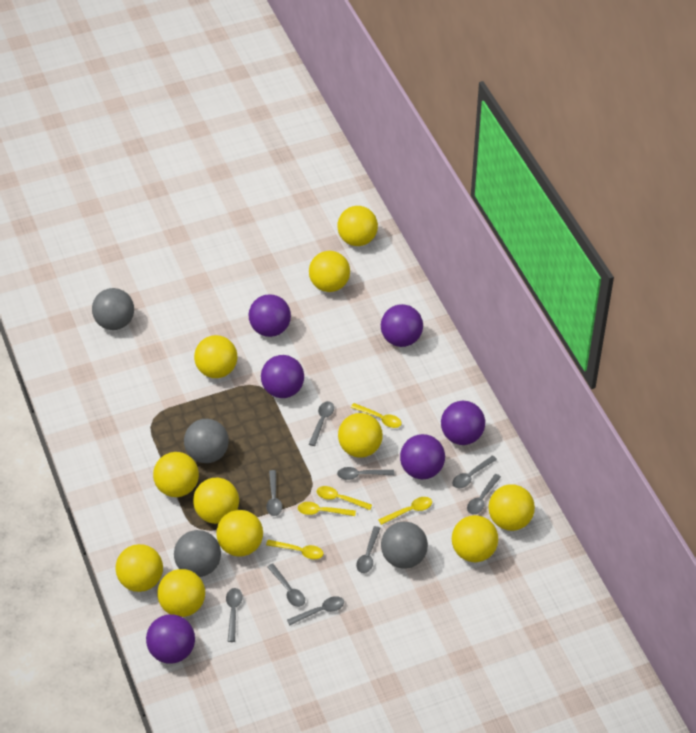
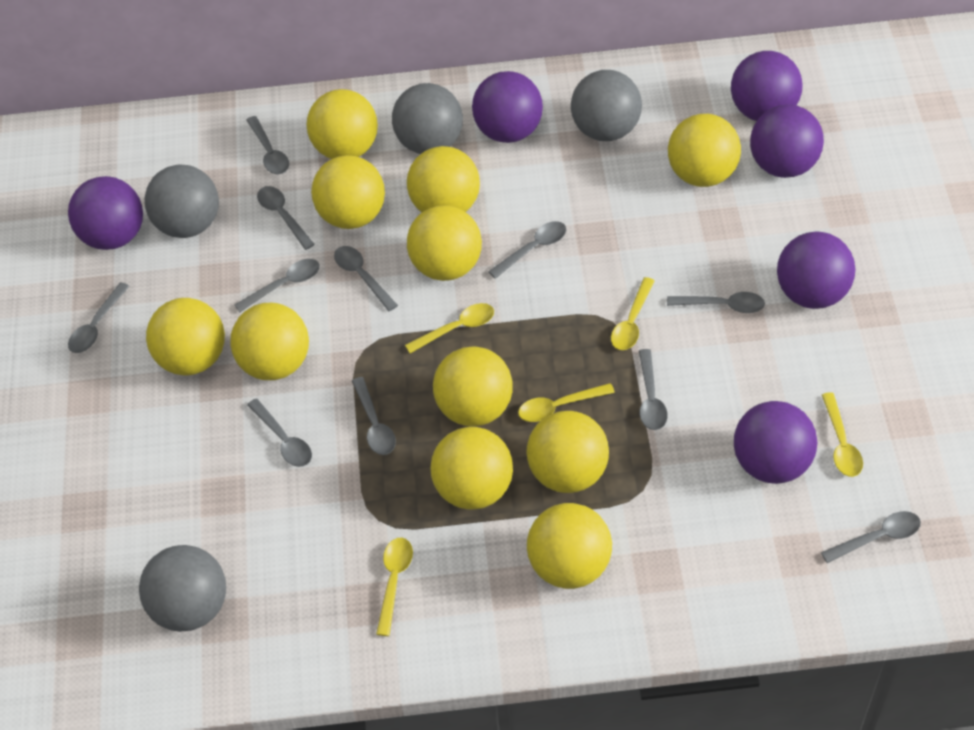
grey spoon: [226,588,243,642] [266,470,282,516] [267,563,305,607] [287,596,344,625] [309,401,334,446] [337,467,394,480] [356,526,381,573] [452,456,497,488] [467,474,501,514] = 9 -> [68,282,130,353] [235,259,320,312] [247,116,289,175] [247,398,312,467] [257,186,315,250] [334,246,398,311] [352,377,396,455] [488,221,566,279] [639,349,668,430] [667,292,765,313] [821,511,921,563] = 11

